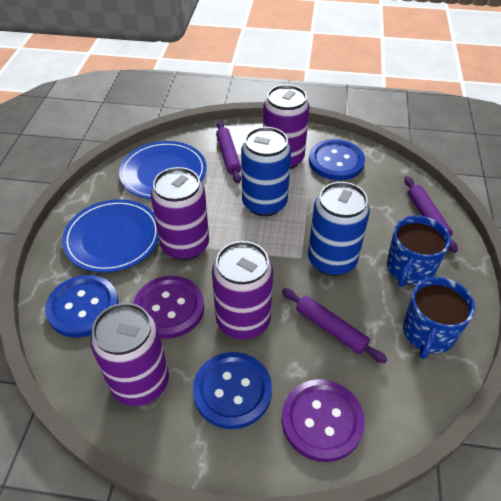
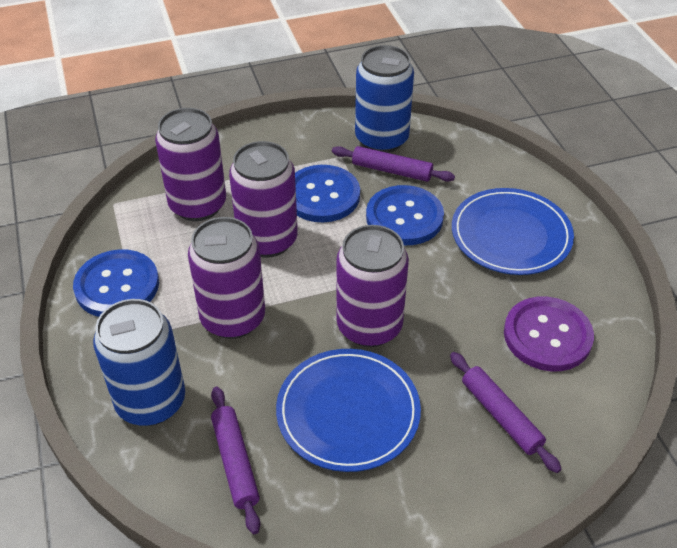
blue mug: [387,215,451,287] [403,277,475,359] = 2 -> none = 0
purple button: [133,276,204,339] [282,379,365,462] = 2 -> [504,296,594,371] = 1

